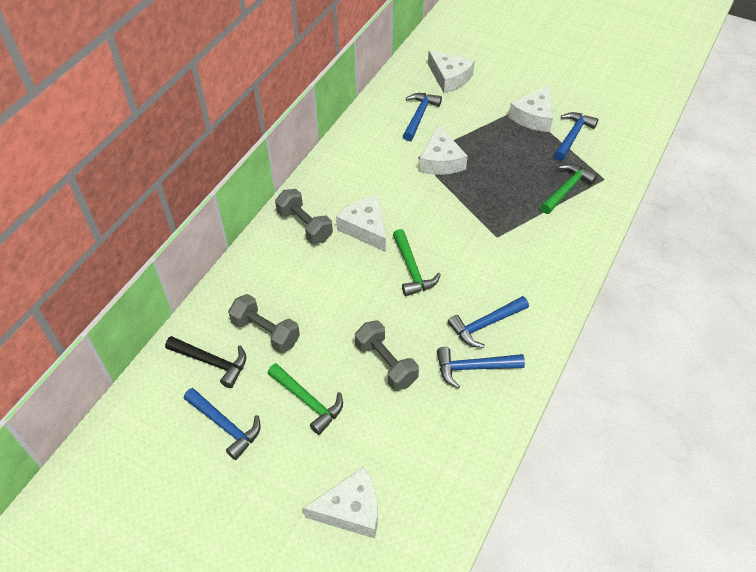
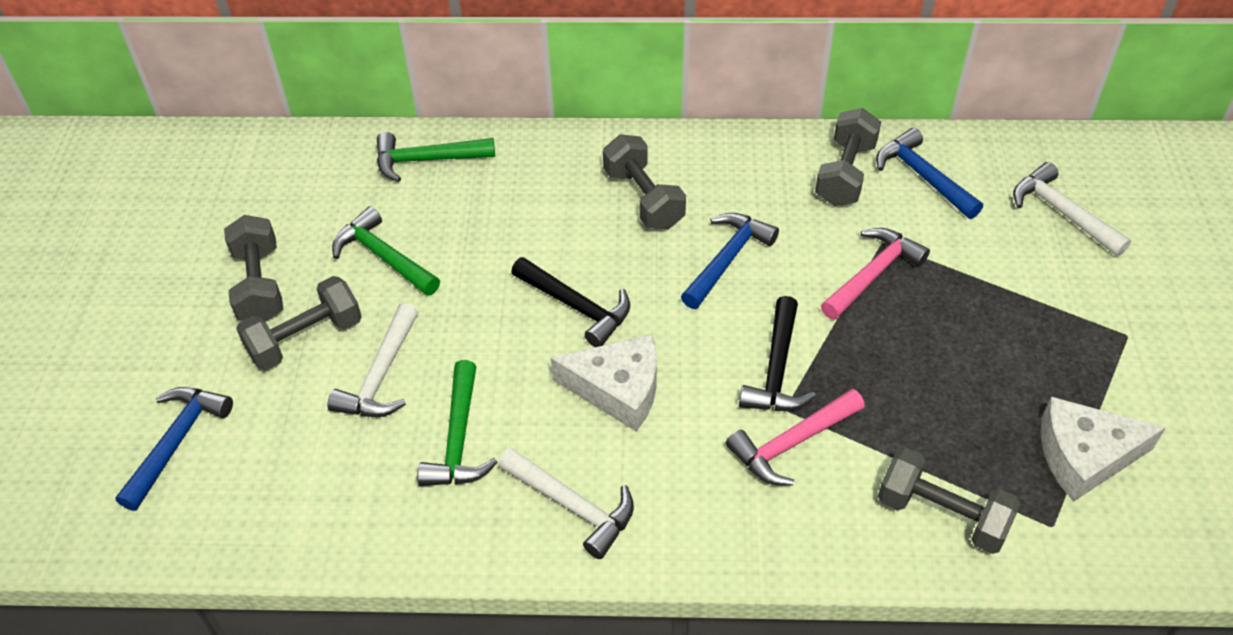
black hammer: [165,336,246,388] = 1 -> [511,257,630,347] [739,296,816,411] = 2
blue hammer: [184,388,261,460] [403,93,442,141] [437,347,525,389] [448,296,529,348] [554,112,598,161] = 5 -> [115,387,233,511] [681,213,779,309] [876,128,983,219] = 3
grey dumbbell: [228,294,300,353] [275,189,333,244] [355,321,419,391] = 3 -> [224,215,283,322] [236,276,362,370] [603,134,686,230] [815,108,881,206] [878,447,1021,554] = 5
pink hammer: none = 0 -> [726,389,865,486] [821,228,930,320] = 2
white cheese: [303,467,378,538] [336,196,386,252] [419,124,468,175] [428,50,475,93] [508,85,553,132] = 5 -> [551,334,657,432] [1040,397,1166,501] = 2
white hammer: none = 0 -> [327,303,418,417] [498,447,634,559] [1013,162,1131,256] = 3

